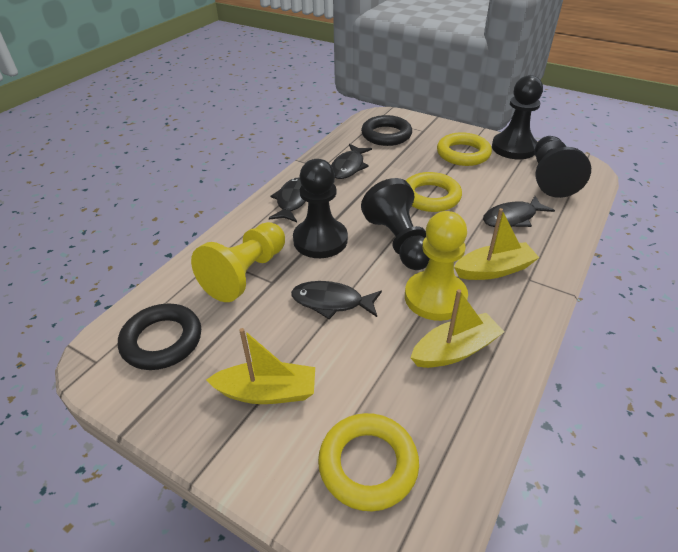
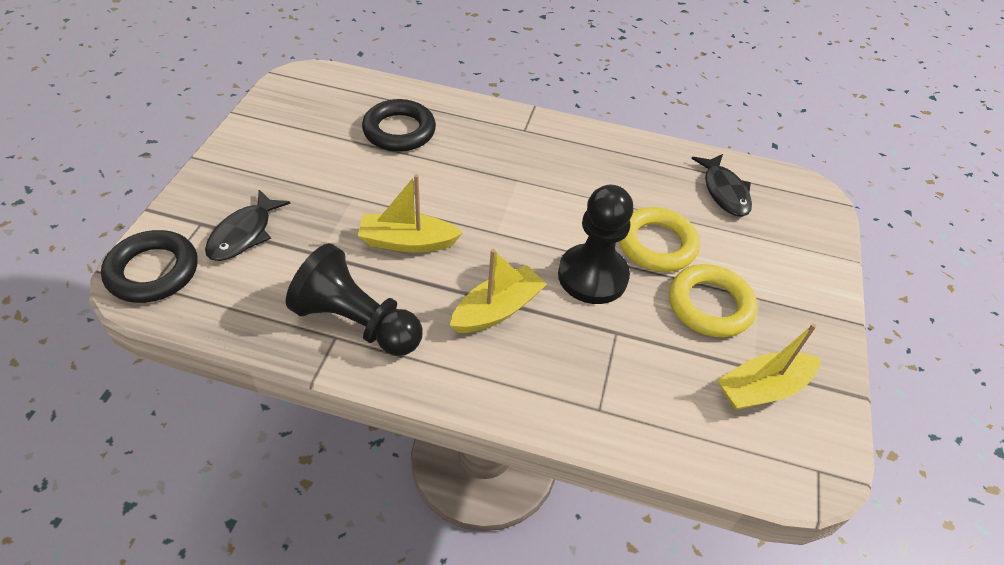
black fish: [269,178,306,222] [291,281,382,319] [331,144,372,179] [483,196,555,227] = 4 -> [205,190,291,261] [691,154,752,217] = 2
black pawn: [293,159,348,258] [361,178,430,270] [492,75,543,159] [535,136,591,198] = 4 -> [286,243,423,356] [558,185,633,304] = 2
yellow pawn: [191,222,285,302] [405,211,468,321] = 2 -> none = 0
yellow ring: [318,413,419,511] [405,172,462,212] [437,132,492,166] = 3 -> [619,207,700,272] [669,264,757,337] = 2

